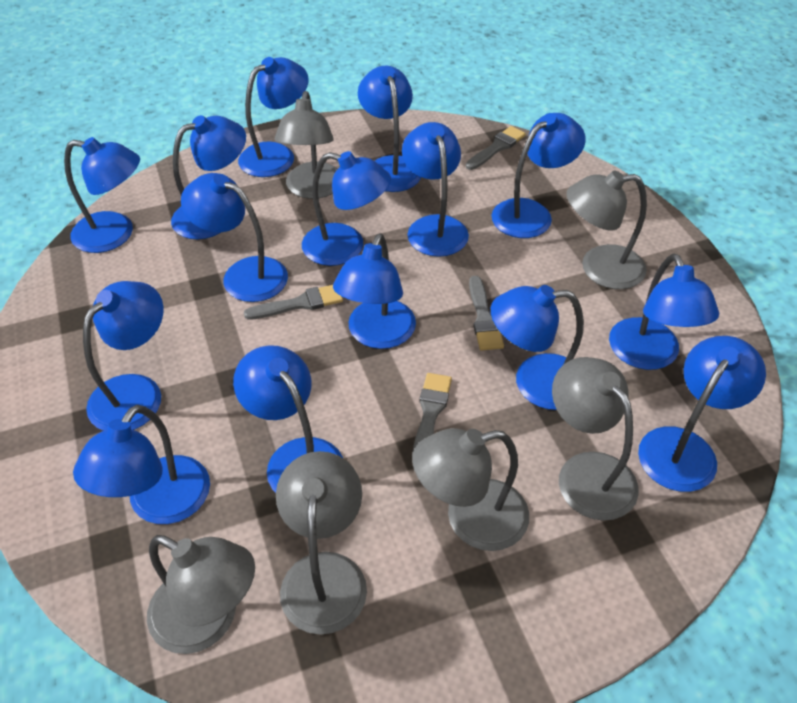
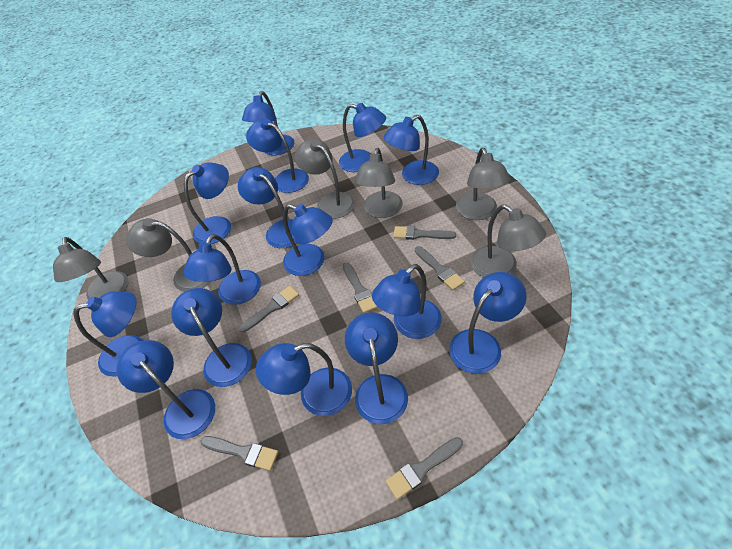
grey brush: [244,285,343,320] [412,373,452,455] [466,126,526,170] [469,276,504,350] = 4 -> [200,436,278,471] [239,286,299,333] [343,262,378,313] [385,437,463,500] [393,226,456,240] [415,246,465,290] = 6

